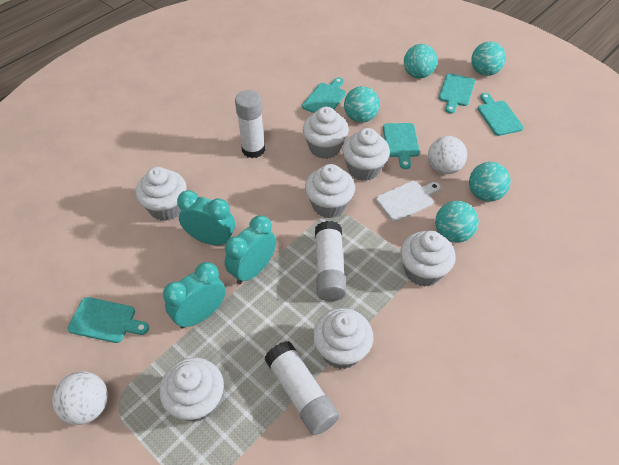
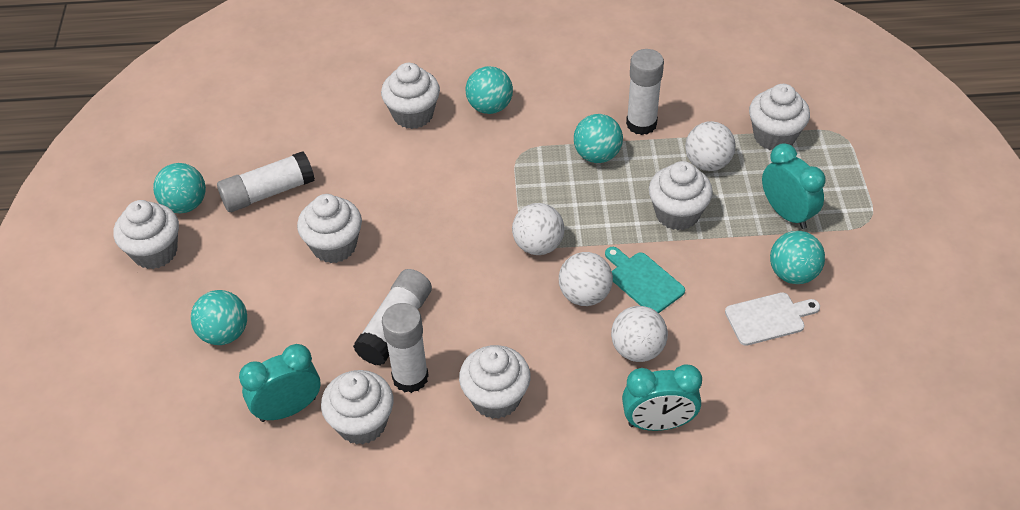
turquoise cutting board: [68,297,149,343] [302,77,346,113] [383,123,420,169] [438,73,475,114] [478,93,524,136] = 5 -> [605,247,685,313] = 1
white ball: [52,371,108,425] [428,136,467,174] = 2 -> [512,203,564,255] [559,252,613,306] [611,306,668,362] [685,121,736,171] = 4
white glue stick: [235,90,265,158] [265,341,339,435] [315,221,347,301] = 3 -> [217,151,315,212] [353,269,432,366] [382,303,429,393] [626,49,664,135] = 4

